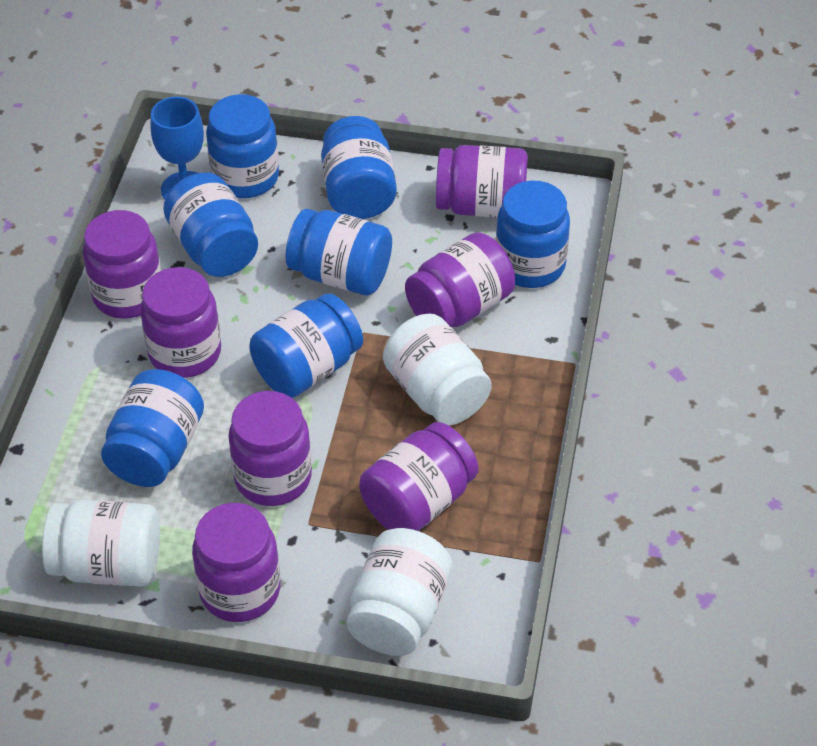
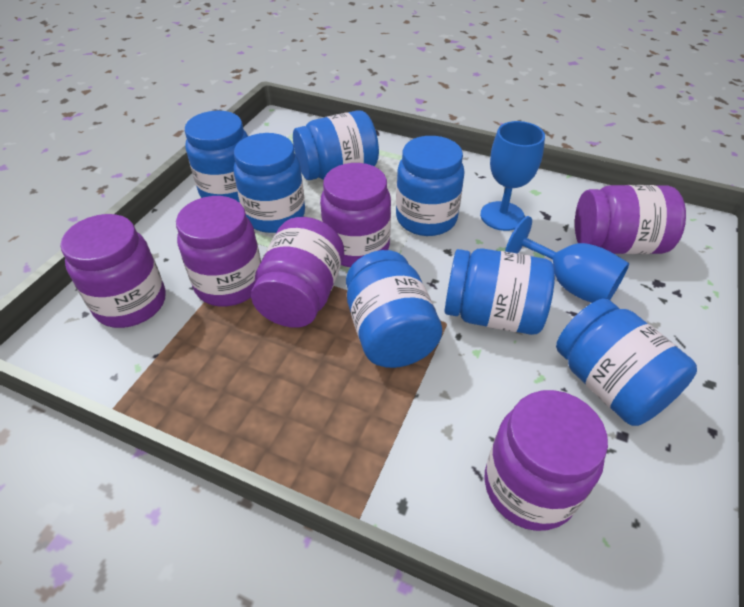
blue goblet: [151,97,204,199] = 1 -> [480,121,545,231] [505,216,629,303] = 2
purple jar: [83,210,161,319] [140,267,221,378] [192,503,280,622] [228,391,312,506] [359,422,478,531] [405,233,515,327] [436,145,528,218] = 7 -> [60,214,166,328] [176,196,261,307] [251,217,344,328] [320,163,391,267] [484,390,608,531] [575,185,686,254] = 6
white jar: [42,500,160,587] [347,528,452,656] [383,313,492,425] = 3 -> none = 0

